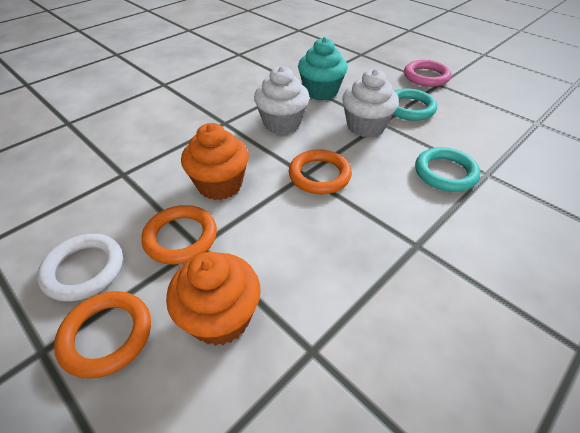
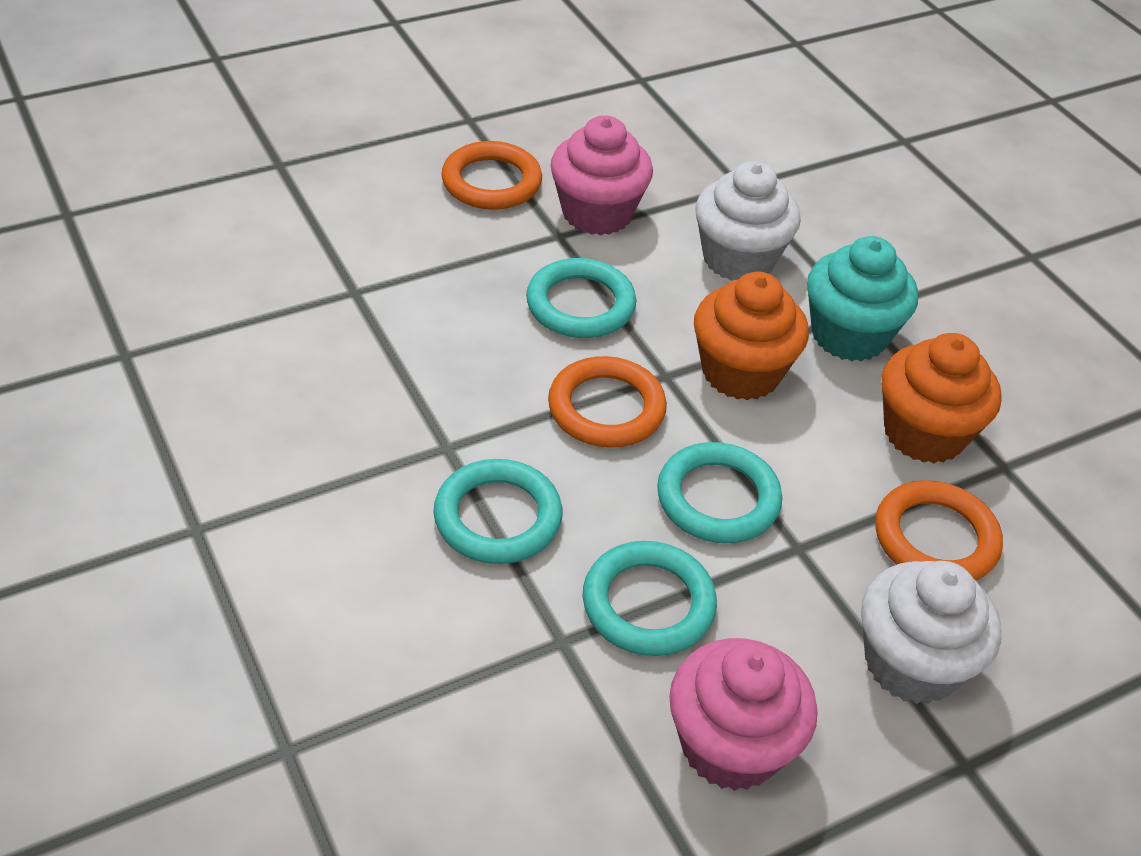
pink cupcake: none = 0 -> [550,115,653,235] [669,638,818,791] = 2
pink ring: [404,60,451,87] = 1 -> none = 0
turquoise ring: [393,89,437,121] [415,147,481,192] = 2 -> [433,459,562,564] [526,258,636,338] [583,541,717,656] [657,442,782,543] = 4
white ring: [37,234,123,302] = 1 -> none = 0

